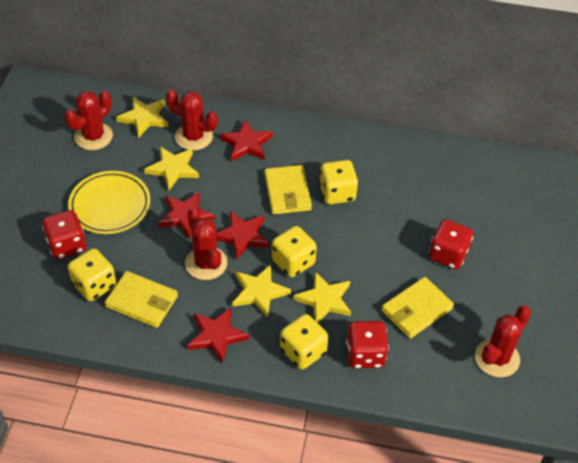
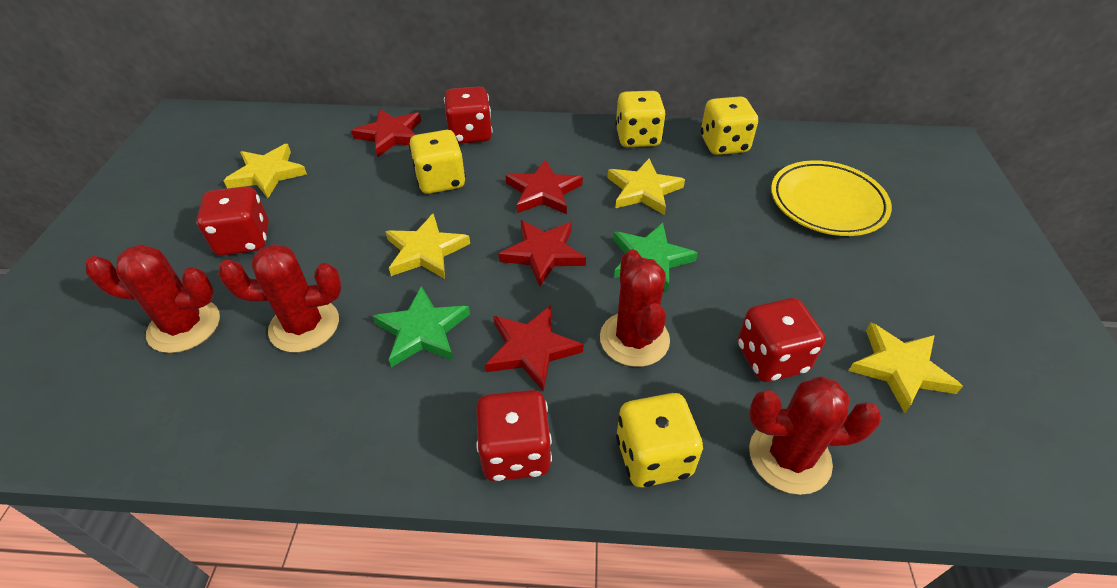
green star: none = 0 -> [373,286,470,367] [613,223,698,292] = 2
red dice: [42,210,86,259] [346,321,389,368] [429,219,473,269] = 3 -> [197,186,269,256] [444,86,492,144] [476,390,552,481] [738,298,826,382] = 4
yellow wallet: [105,271,178,328] [264,165,312,214] [381,277,454,339] = 3 -> none = 0

